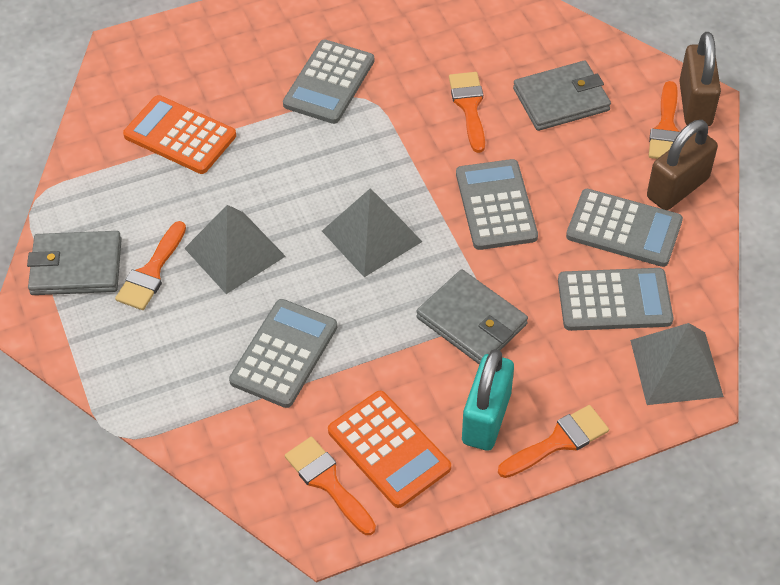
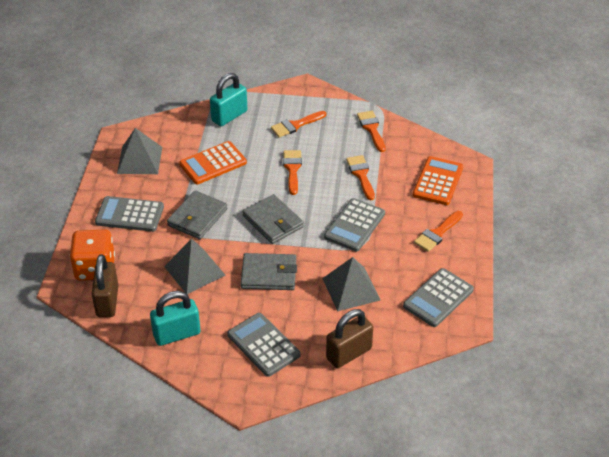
grey calculator: [229,299,337,408] [283,40,374,124] [456,159,538,250] [558,268,673,331] [566,189,683,267] = 5 -> [95,196,164,232] [227,313,301,377] [324,198,385,251] [403,268,474,327] = 4
orange dice: none = 0 -> [70,230,115,281] = 1
turquoise padlock: [462,349,514,451] = 1 -> [150,291,201,346] [210,73,247,126] = 2

